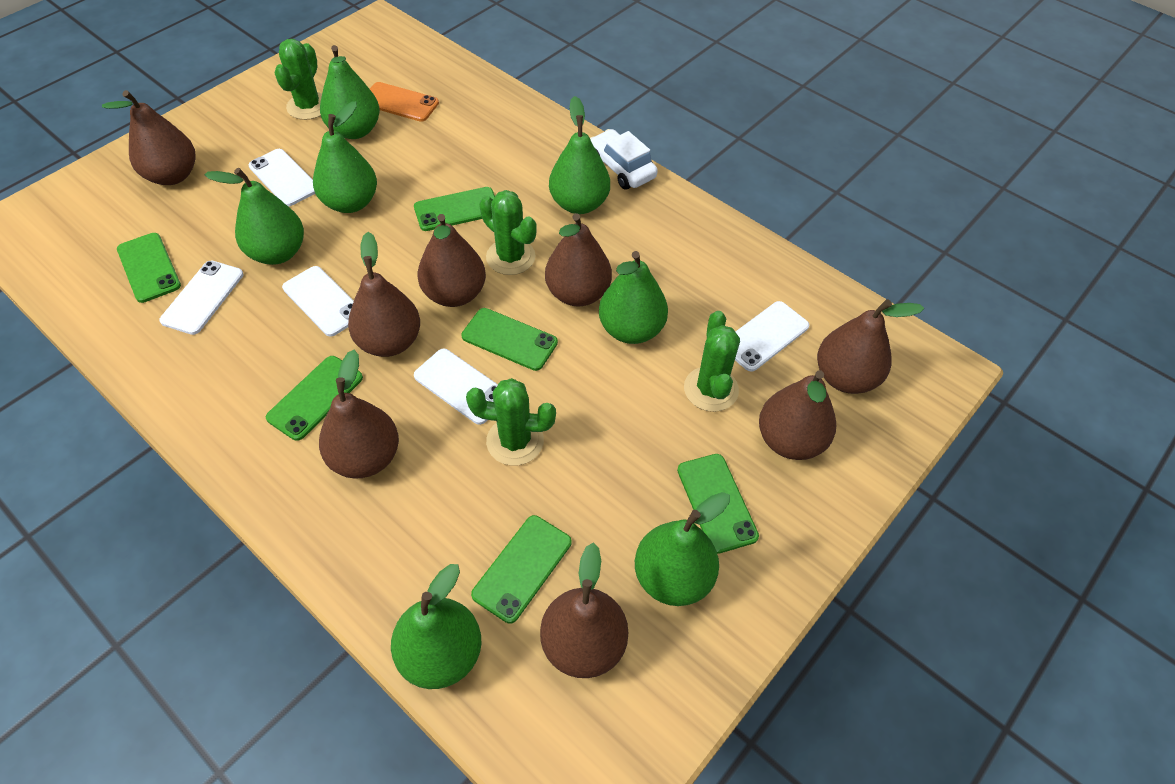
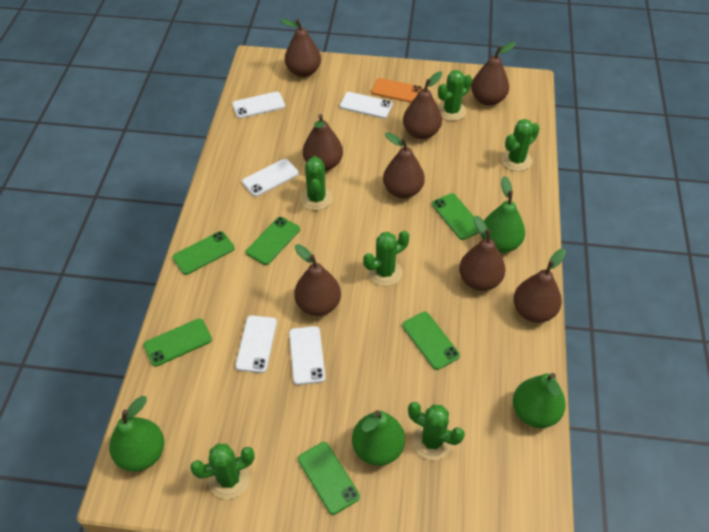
green cactus: [274,39,322,120] [466,378,556,466] [479,190,537,275] [684,311,740,412] = 4 -> [190,444,255,499] [301,156,333,210] [363,231,409,286] [408,402,465,460] [438,70,472,121] [501,119,540,171] = 6
green pear: [204,168,304,265] [313,101,377,213] [320,45,380,139] [391,564,482,689] [549,96,610,214] [599,251,668,344] [635,492,730,606] = 7 -> [109,396,164,472] [352,410,405,466] [481,176,525,253] [513,373,566,428] = 4
white car: [590,129,658,190] = 1 -> none = 0

